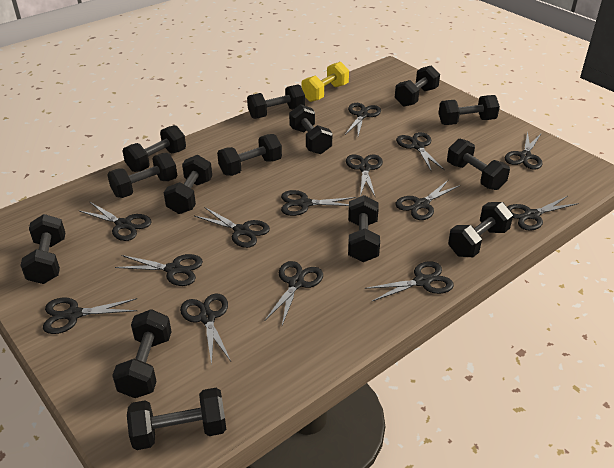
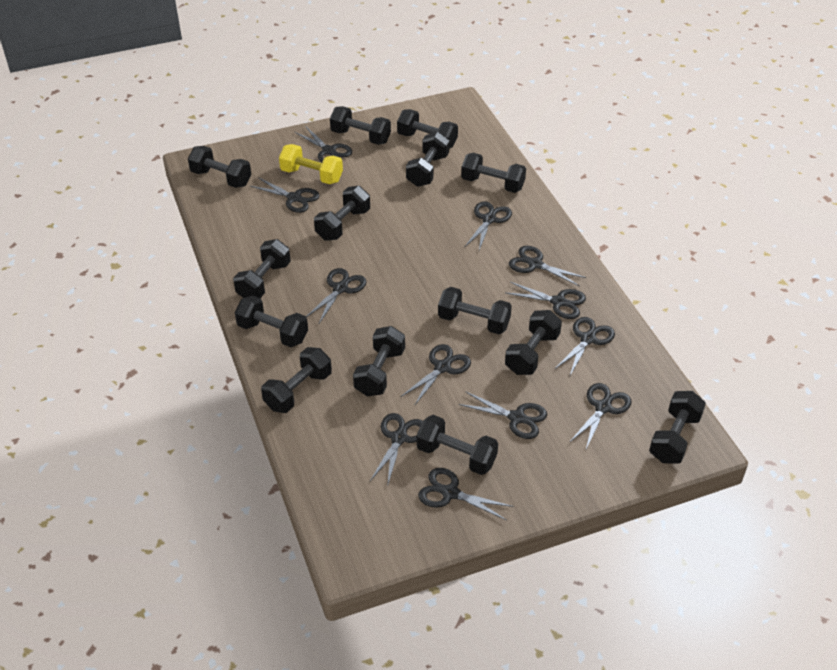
black scissors: [43,298,137,334] [78,202,151,241] [115,254,203,286] [180,293,231,366] [195,207,270,248] [264,261,323,326] [281,190,356,216] [345,103,381,136] [346,155,383,196] [364,261,454,301] [395,180,461,220] [396,132,445,172] [505,132,543,170] [507,196,579,231] = 14 -> [250,177,320,213] [295,126,352,162] [306,268,366,323] [370,413,422,487] [401,344,471,406] [418,468,513,520] [458,391,547,439] [465,201,512,250] [506,282,586,319] [509,246,587,286] [555,317,615,375] [569,383,631,449] = 12

